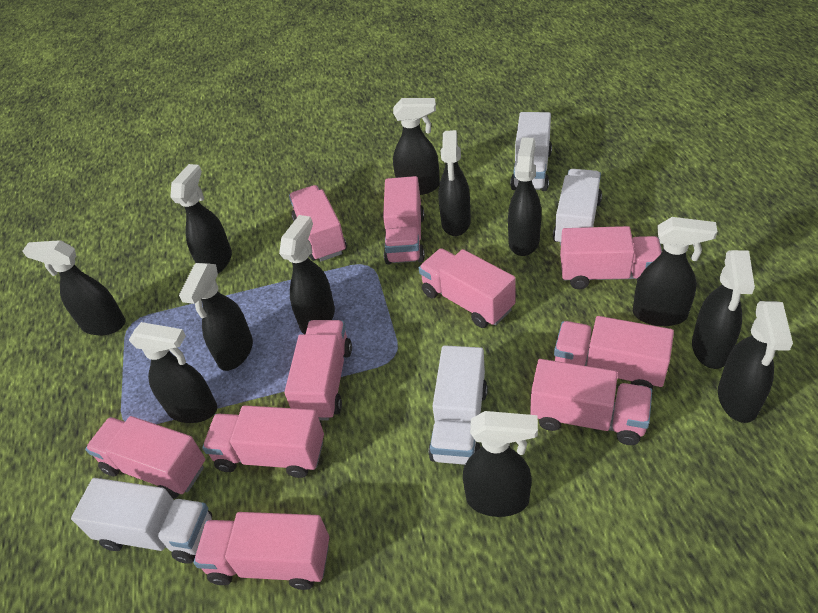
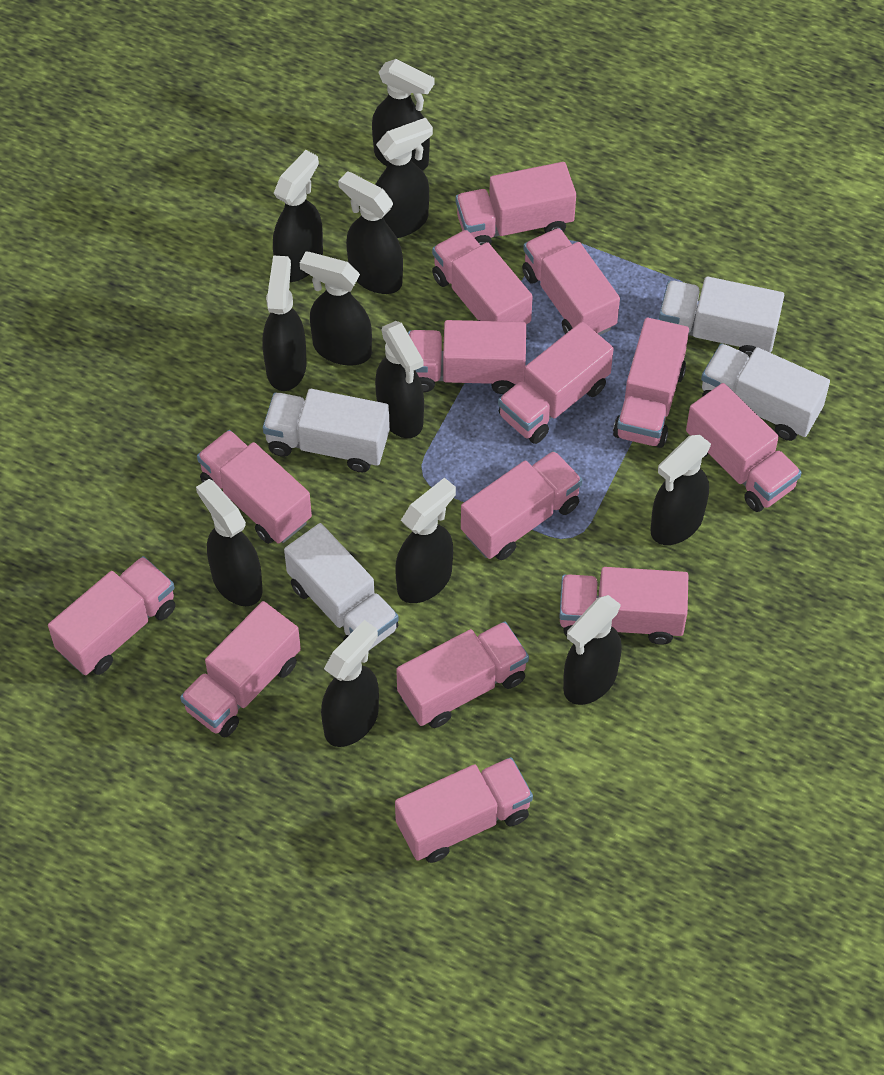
pink truck: [85,416,205,499] [194,512,329,590] [202,405,324,478] [284,320,352,420] [289,185,347,261] [383,176,425,265] [419,248,516,328] [530,359,652,445] [554,316,674,389] [560,226,662,289] = 10 -> [48,556,176,675] [180,601,301,737] [197,430,312,544] [395,757,533,863] [396,622,529,728] [408,320,526,394] [432,230,533,324] [456,162,576,245] [461,451,583,560] [498,321,614,444] [522,228,620,335] [559,567,688,645] [613,318,689,448] [686,383,802,512] = 14

